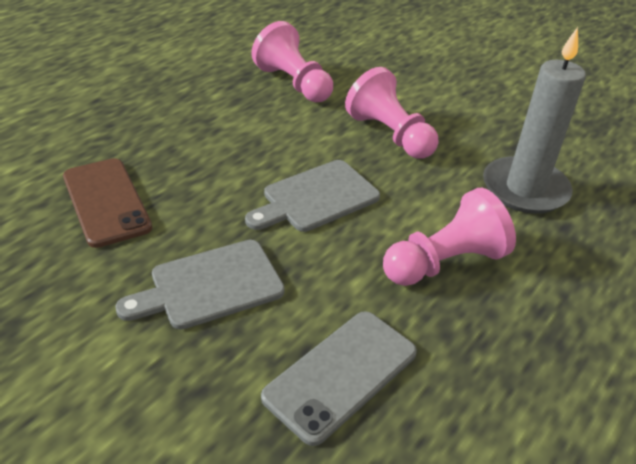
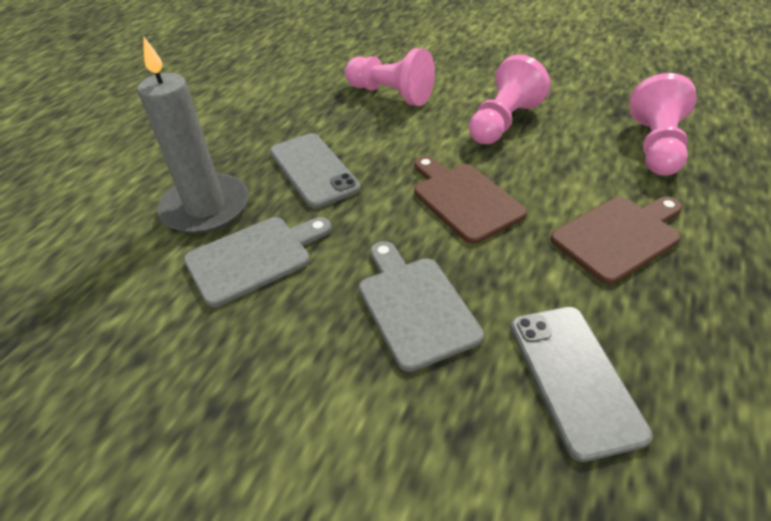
brown cutting board: none = 0 -> [414,156,527,244] [550,197,682,284] = 2
brown phone: [63,158,152,248] = 1 -> none = 0
grey phone: [261,311,417,446] = 1 -> [270,133,361,209] [510,307,653,462] = 2

